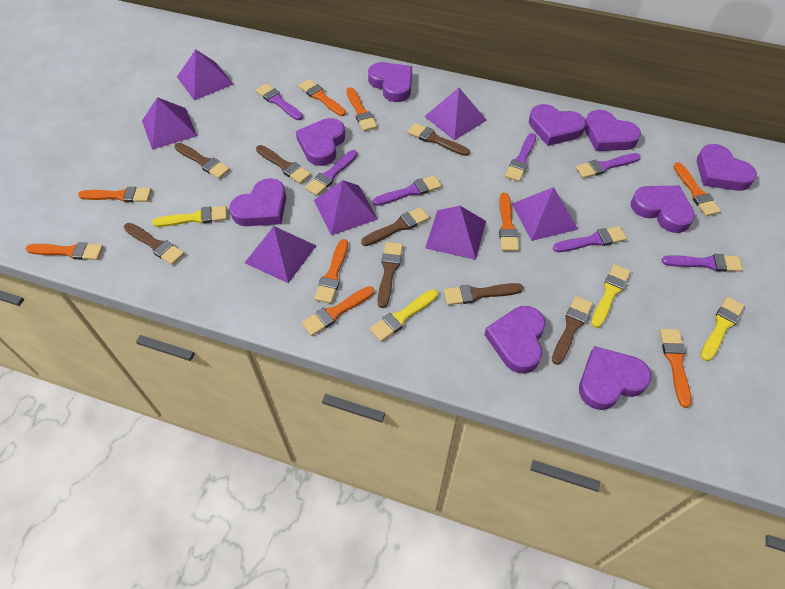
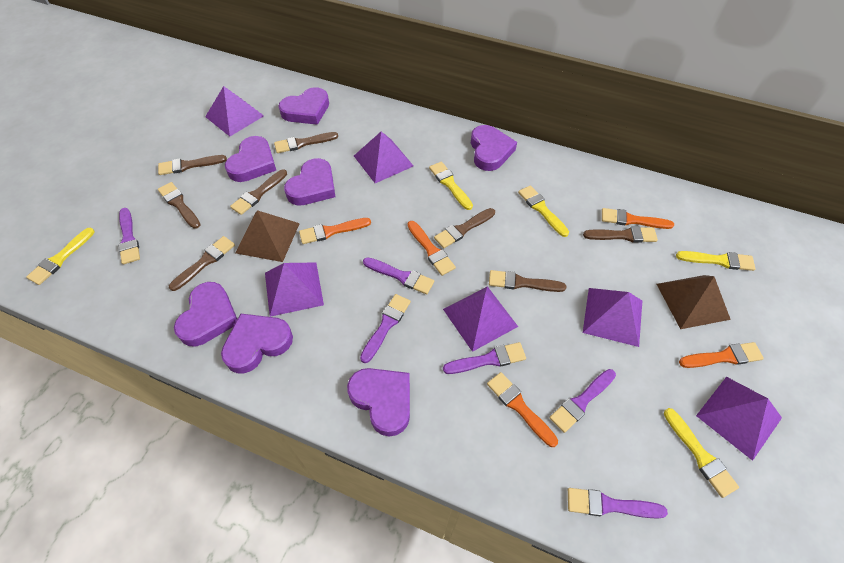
brown pyramid: none = 0 -> [235,210,300,262] [657,275,731,329] = 2
orange brush: [26,242,103,260] [78,187,151,203] [299,79,346,116] [302,286,374,336] [314,239,348,304] [346,87,377,131] [499,193,519,251] [660,329,692,408] [673,162,721,216] = 9 -> [299,218,371,244] [407,221,456,276] [487,372,558,447] [602,208,674,229] [679,342,764,368] = 5
purple brush: [256,83,303,120] [305,150,357,196] [373,175,442,206] [505,133,536,182] [553,226,627,252] [576,153,641,178] [662,254,743,272] = 7 -> [118,208,140,264] [360,294,411,363] [363,257,434,294] [443,342,526,374] [549,369,616,433] [568,488,668,519] = 6
purple heart: [229,178,286,226] [296,118,345,166] [368,62,412,102] [484,306,546,373] [529,104,586,146] [579,346,651,410] [584,110,641,151] [631,186,695,233] [697,144,757,191] = 9 -> [174,282,237,346] [221,314,293,373] [225,136,276,182] [279,87,329,125] [284,158,335,206] [347,368,410,436] [471,125,517,171] = 7
purple pyramid: [142,97,197,150] [177,49,234,100] [245,226,316,283] [314,180,378,235] [424,88,487,140] [425,206,486,260] [512,187,578,241] = 7 -> [205,86,264,136] [265,263,324,317] [354,131,414,183] [443,286,518,352] [583,288,642,347] [696,377,782,461] = 6
yellow brush: [152,206,227,227] [370,289,438,342] [591,264,631,328] [701,297,744,361] = 4 -> [26,227,95,285] [429,161,473,210] [518,185,569,237] [664,408,739,498] [676,251,756,271] = 5

